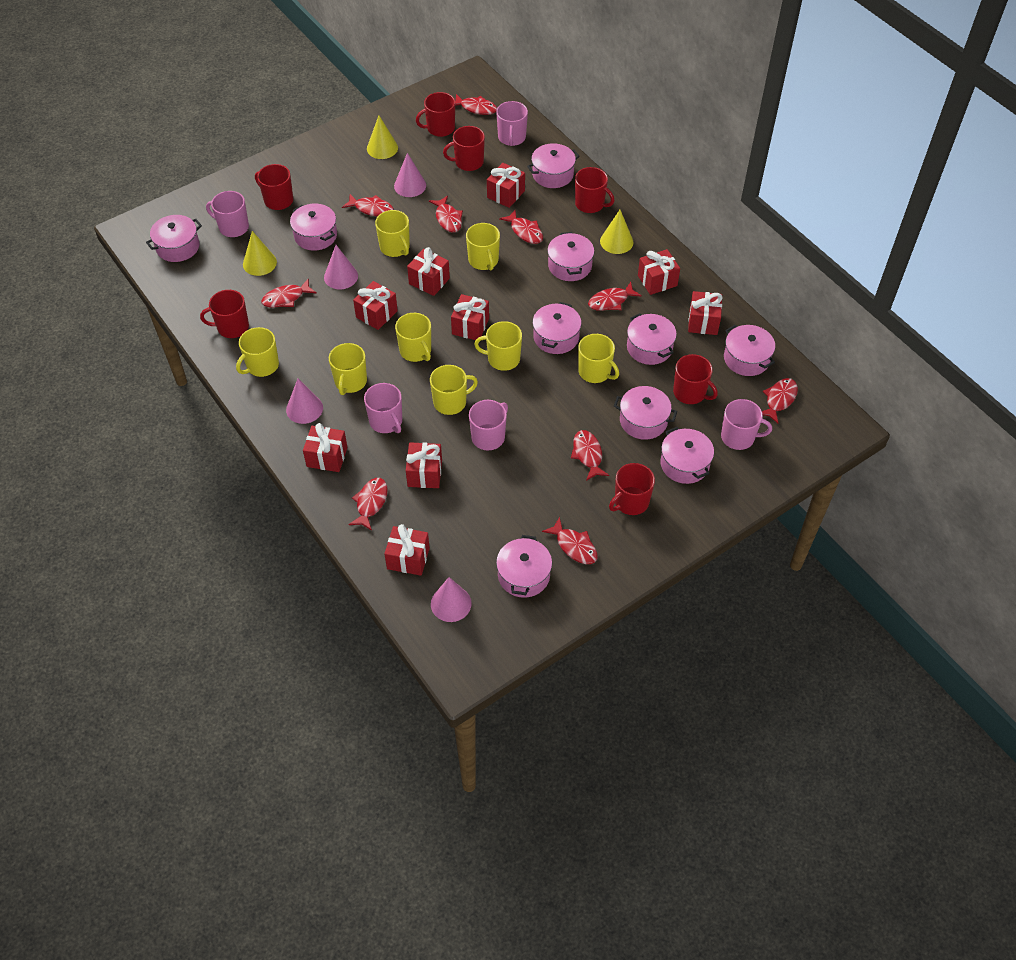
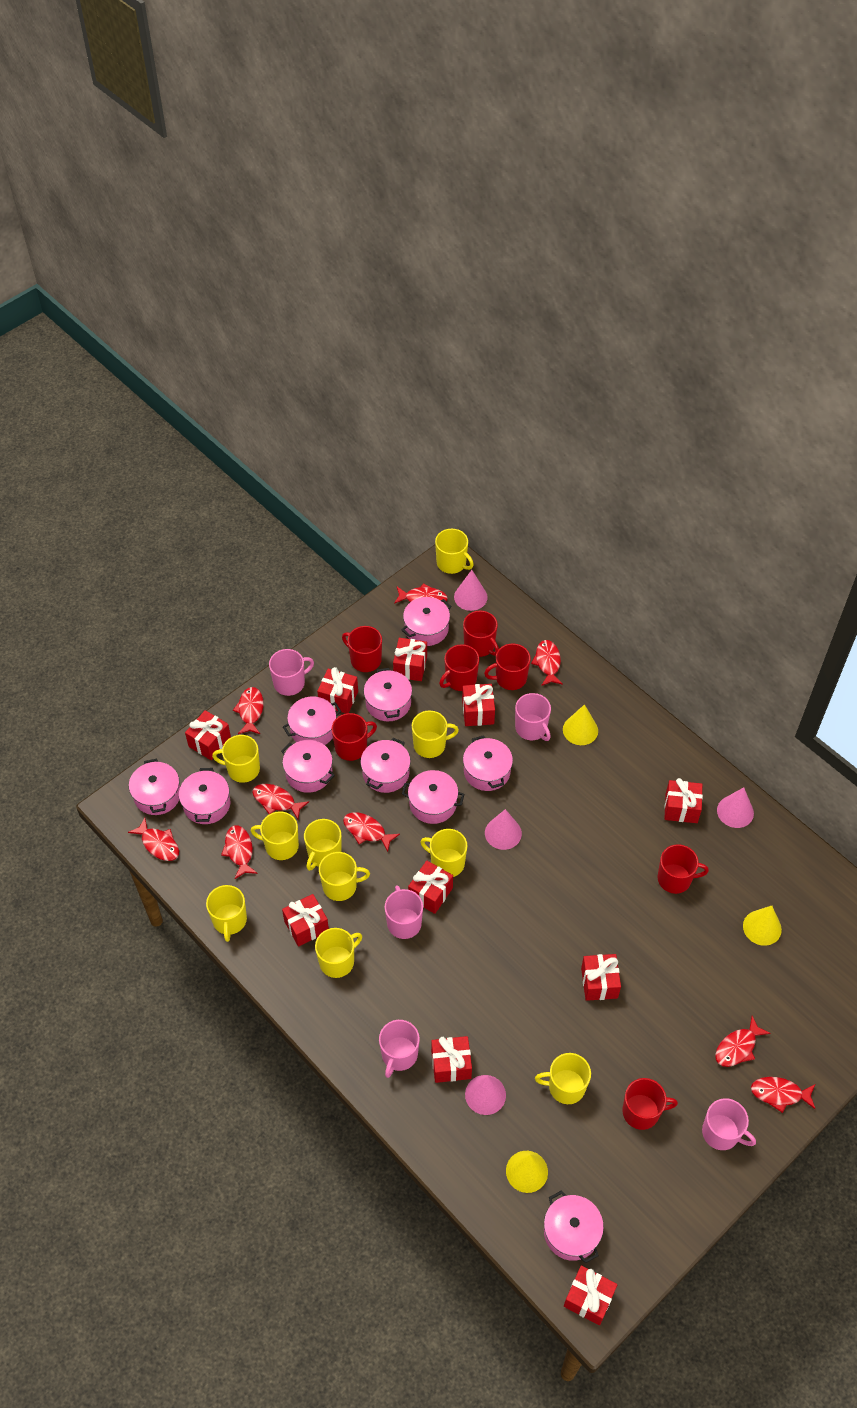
red fish: [261,279,317,308] [342,194,394,216] [348,478,388,531] [429,195,463,232] [455,94,497,115] [499,210,543,244] [542,517,598,564] [571,430,609,481] [588,282,642,311] [762,378,798,424] = 10 -> [128,818,179,861] [221,825,258,879] [233,687,264,734] [252,784,309,819] [343,812,400,852] [394,583,448,604] [531,640,563,686] [715,1016,771,1067] [751,1077,815,1113] = 9
red gift: [303,423,348,472] [353,281,398,330] [384,524,430,576] [406,442,442,488] [407,247,450,296] [451,294,489,340] [487,163,525,208] [638,249,680,295] [688,291,723,335] = 9 -> [185,710,231,760] [282,894,329,947] [317,667,358,713] [393,638,427,681] [408,860,453,914] [431,1036,472,1083] [462,684,495,726] [564,1265,617,1325] [581,954,621,1001] [665,778,703,823] = 10
yellow mug: [236,327,279,377] [329,343,367,395] [375,210,410,257] [395,313,431,362] [430,365,478,415] [466,223,500,271] [474,321,522,371] [578,334,619,383] = 8 -> [206,885,247,942] [212,735,260,783] [251,811,299,860] [304,819,341,871] [315,928,362,978] [319,852,370,901] [412,710,459,758] [420,829,467,877] [435,529,474,574] [535,1053,591,1104] = 10

